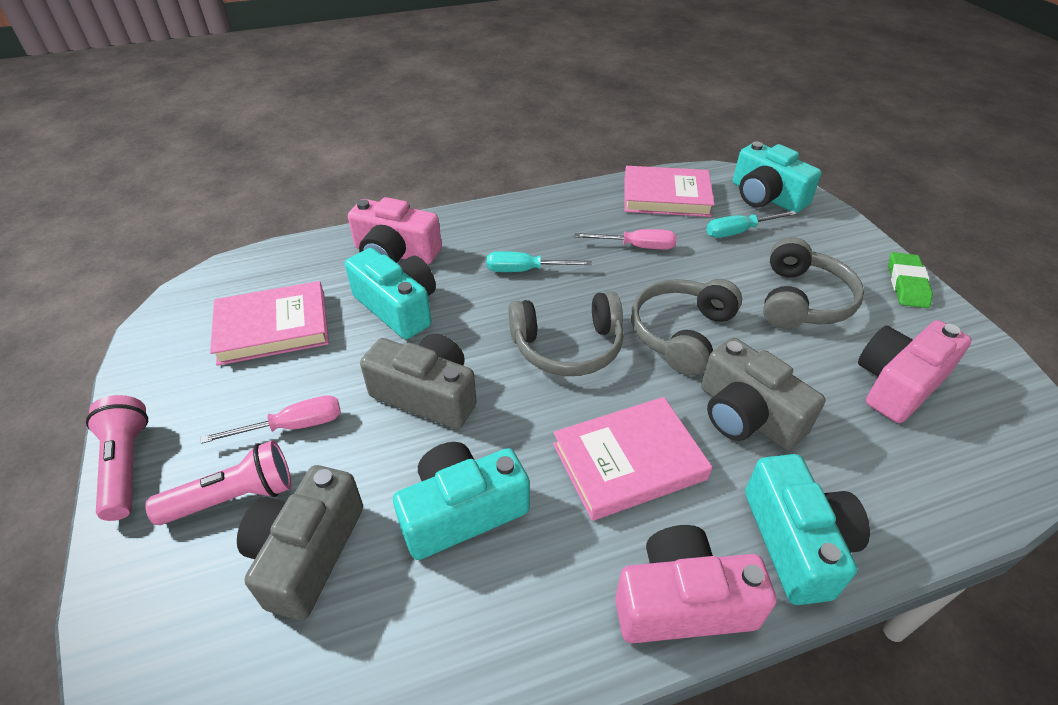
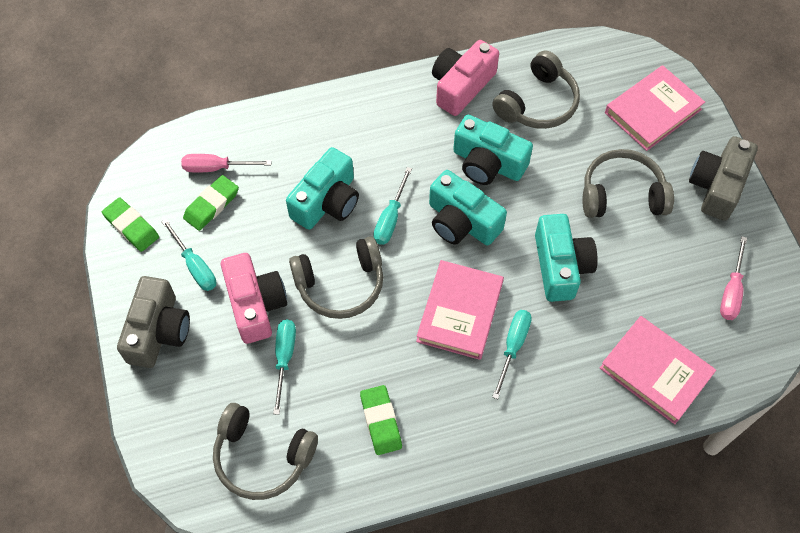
green eraser: [888,252,933,308] = 1 -> [102,197,159,252] [183,175,239,231] [360,385,402,455] = 3
grey camera: [237,465,363,621] [360,334,477,429] [701,337,826,450] = 3 -> [117,276,190,368] [689,136,758,221] = 2
grey headphones: [509,291,624,376] [631,279,742,376] [763,237,864,329] = 3 -> [213,403,318,500] [289,236,383,319] [492,50,580,129] [582,149,674,218] = 4
pink camera: [348,197,442,264] [615,525,777,643] [858,320,972,423] = 3 -> [221,253,287,344] [432,40,499,116] = 2
pink flashlight: [86,395,148,521] [145,440,291,525] = 2 -> none = 0
turquoise screwdriver: [487,251,592,272] [706,211,797,238] = 2 -> [162,219,216,291] [273,320,296,415] [373,167,412,245] [492,310,532,399] = 4

